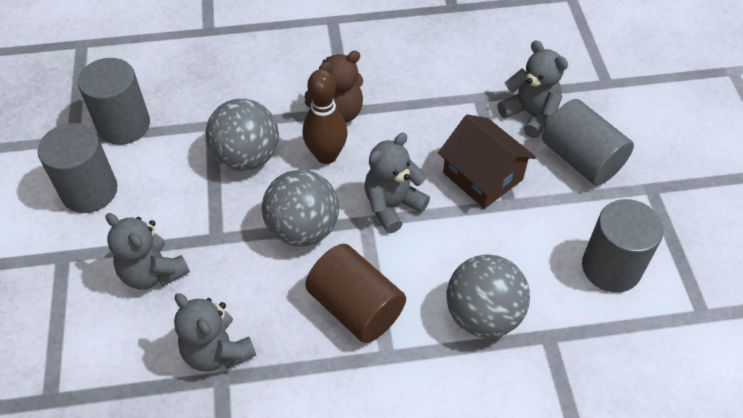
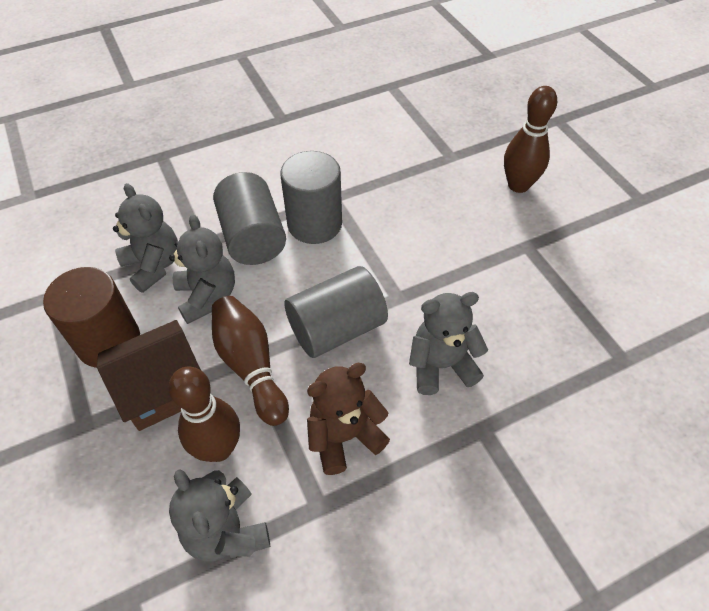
brown bowling pin: [303,69,348,164] = 1 -> [168,366,240,462] [212,296,289,426] [504,86,557,193] = 3
grey ball: [206,99,279,171] [262,170,339,247] [446,254,530,338] = 3 -> none = 0
grey cylinder: [38,123,117,213] [78,58,150,145] [542,99,634,186] [582,199,664,292] = 4 -> [213,172,286,265] [280,151,342,244] [284,266,388,358] = 3

